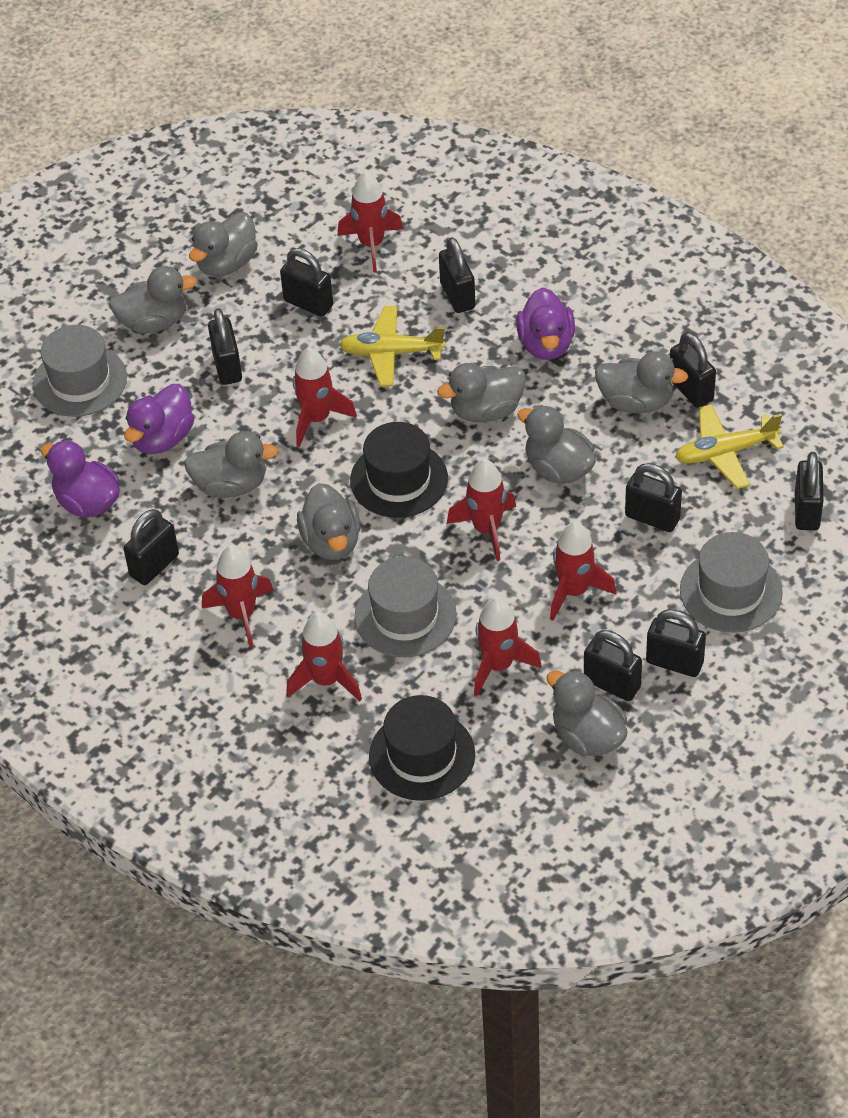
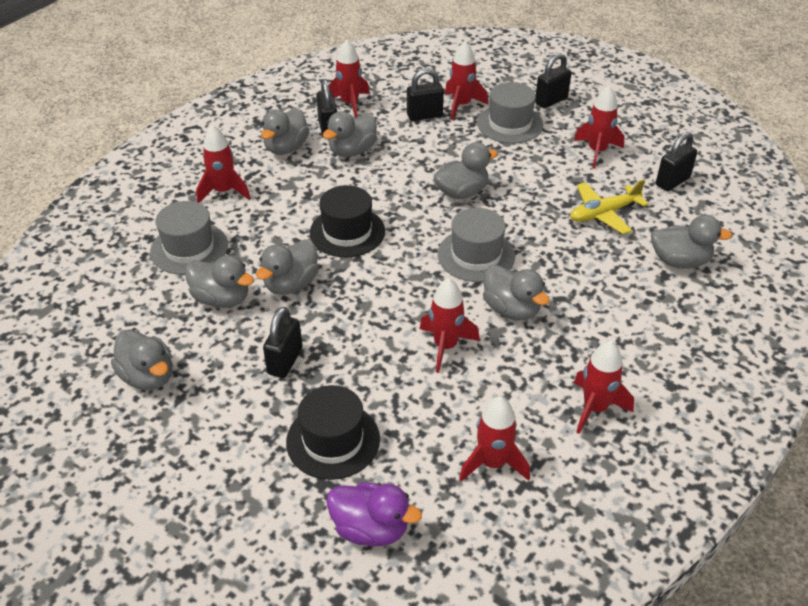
black padlock: [124,509,179,585] [208,308,242,385] [280,248,333,317] [439,237,475,313] [584,630,642,701] [625,463,682,532] [646,609,706,677] [670,332,716,408] [795,452,824,530] = 9 -> [263,307,302,378] [316,79,337,136] [407,68,444,121] [535,53,572,108] [656,132,697,191] = 5
purple duck: [41,440,120,517] [124,384,195,454] [516,288,575,360] = 3 -> [326,482,422,546] = 1
yellow plane: [339,306,446,386] [675,404,784,489] = 2 -> [570,179,648,234] = 1

